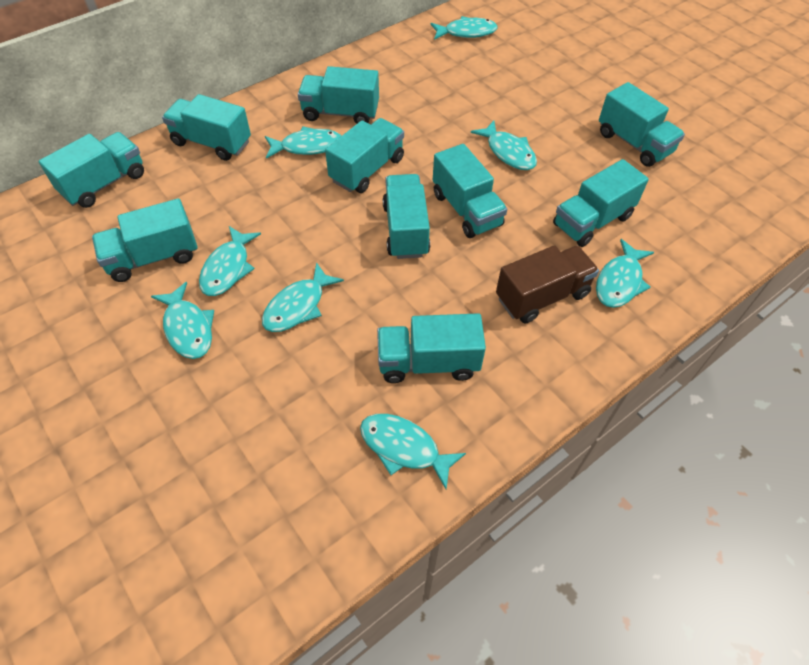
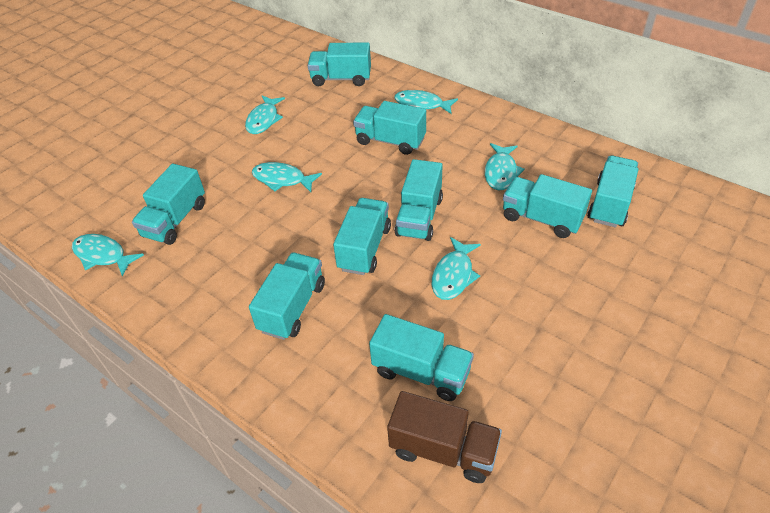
turquoise fish: [151,282,214,359] [199,226,261,296] [262,262,344,332] [265,126,341,159] [360,414,466,489] [430,16,498,40] [471,121,537,170] [596,239,654,308] = 8 -> [72,234,144,277] [245,96,285,134] [252,162,322,192] [394,90,458,114] [432,237,481,300] [485,143,525,190] = 6
turquoise truck: [39,132,144,208] [92,198,197,282] [162,94,251,161] [298,66,379,124] [325,118,404,193] [377,313,486,383] [383,174,430,259] [433,144,507,238] [553,159,649,247] [599,82,685,167] = 10 -> [132,164,205,245] [249,253,325,340] [308,42,371,86] [333,198,391,275] [353,101,426,155] [369,314,474,401] [394,159,443,241] [503,174,592,238] [587,156,638,227] = 9

